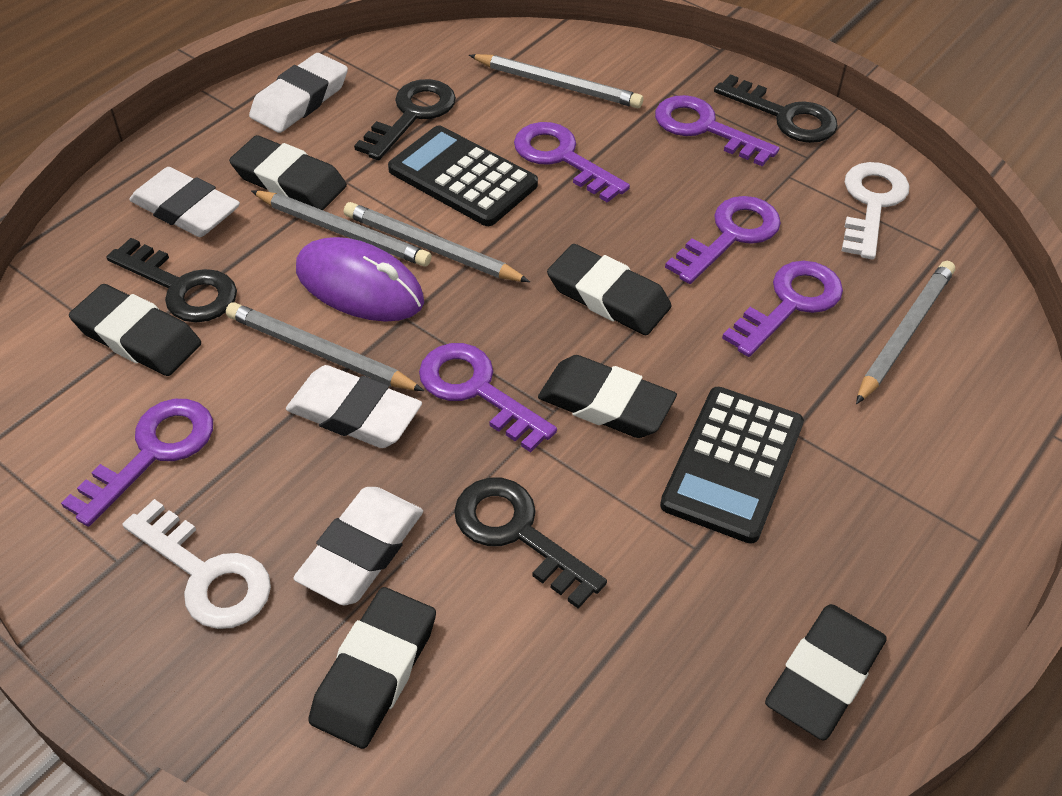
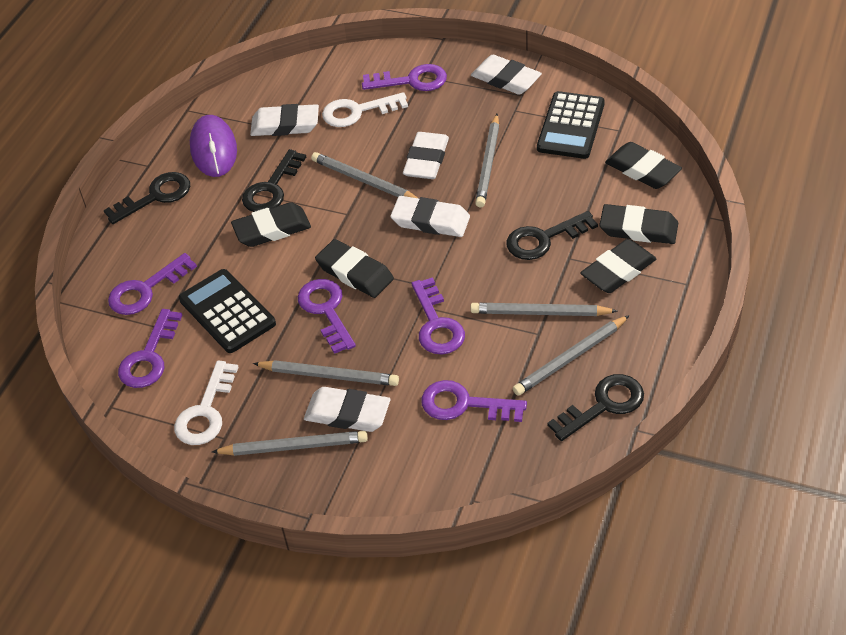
black eraser: [69,284,201,376] [229,135,347,210] [309,587,436,749] [538,355,677,438] [547,244,672,335] [765,604,887,740] = 6 -> [231,202,311,247] [315,239,394,298] [580,239,656,293] [599,204,678,244] [605,142,682,189] = 5
grey pencil: [226,302,424,391] [251,191,432,267] [344,202,530,282] [469,54,643,108] [856,261,955,404] = 5 -> [212,431,368,456] [253,360,399,386] [311,152,418,198] [470,303,618,316] [475,114,499,207] [513,315,630,396] = 6
white eraser: [129,167,240,237] [249,53,348,133] [286,365,422,448] [293,487,423,606] = 4 -> [250,104,319,136] [304,387,390,432] [391,196,470,237] [403,132,449,179] [471,55,542,95] = 5

